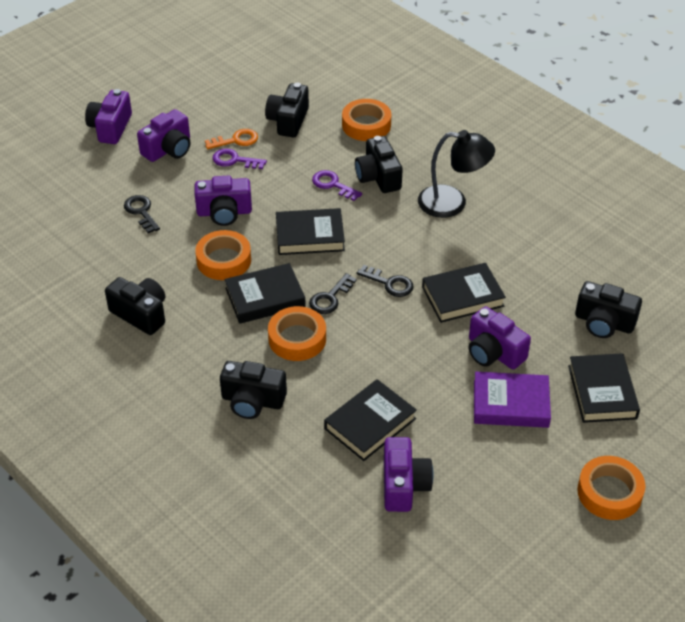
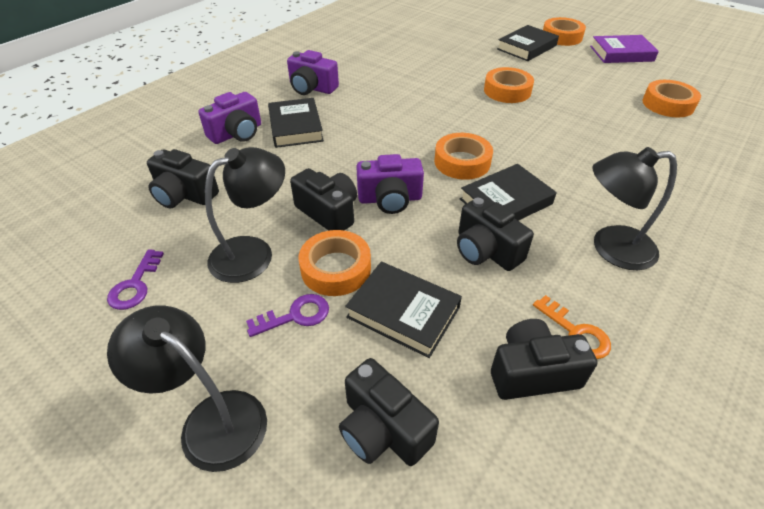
black book: [225,263,306,324] [276,208,345,255] [324,379,417,461] [422,263,506,323] [568,353,640,423] = 5 -> [268,98,324,148] [345,262,462,358] [460,164,557,221] [497,25,559,61] = 4
black key: [124,195,160,233] [309,273,357,314] [357,265,414,297] = 3 -> none = 0
black lamp: [418,130,495,218] = 1 -> [107,305,267,472] [205,147,285,283] [592,147,677,270] = 3
orange tape: [195,230,251,280] [268,306,326,361] [342,99,391,141] [577,456,645,520] = 4 -> [299,230,371,296] [434,133,493,180] [484,67,534,103] [543,17,586,46] [642,80,701,117] = 5
purple camera: [85,89,132,144] [137,109,190,162] [194,176,252,226] [384,437,434,512] [469,306,531,369] = 5 -> [198,92,261,144] [287,50,339,95] [356,154,424,214] = 3

